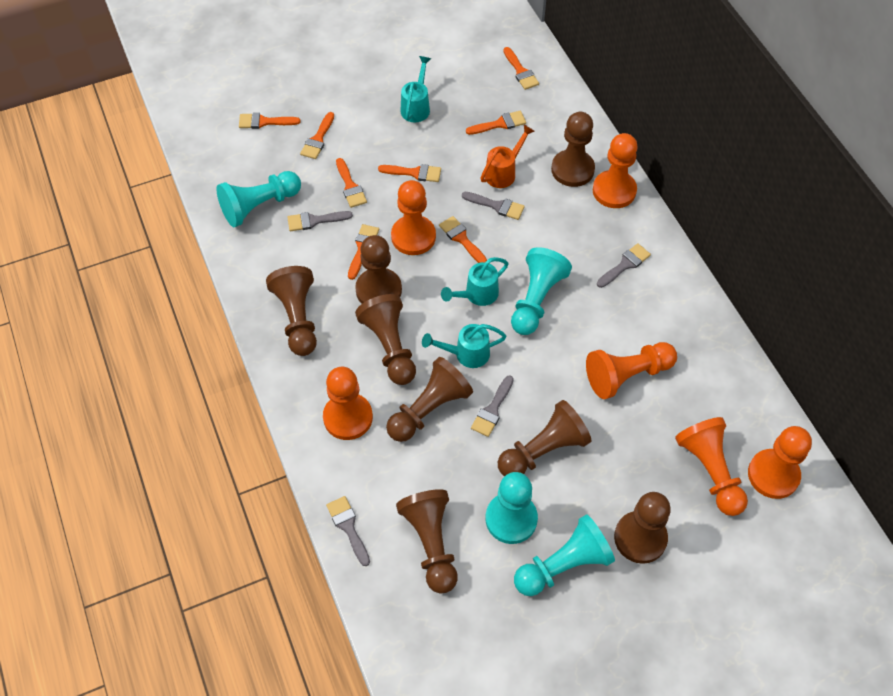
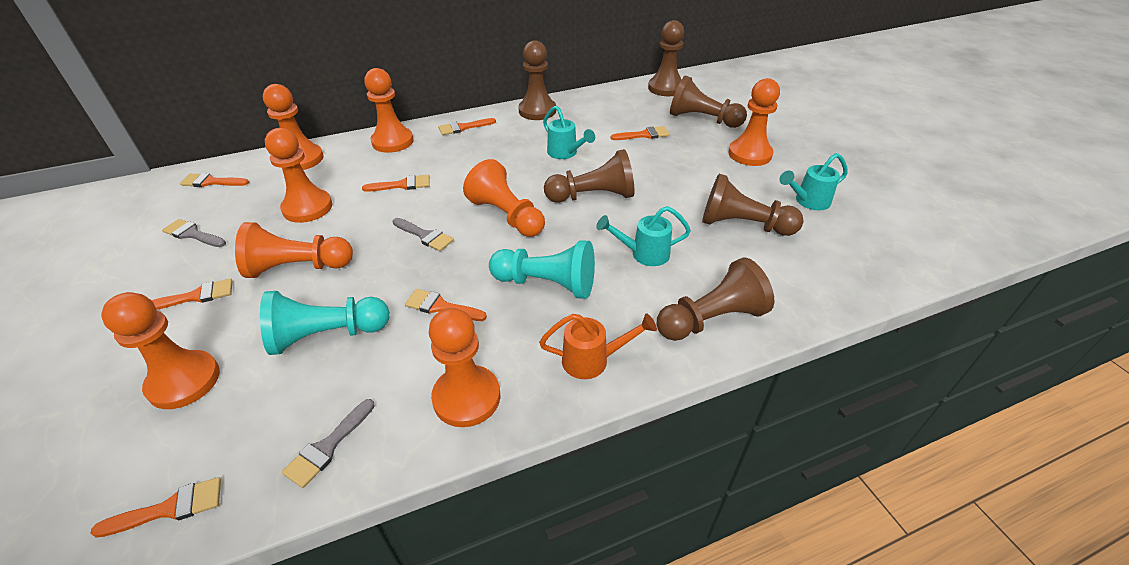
brown pawn: [266,266,317,356] [355,235,402,304] [355,294,416,385] [386,357,473,442] [396,489,458,594] [498,400,591,477] [551,112,595,187] [614,492,671,564] = 8 -> [518,40,556,120] [544,149,634,203] [648,20,684,96] [657,258,774,341] [670,75,747,128] [702,174,804,236] = 6
grey brush: [287,211,353,231] [326,496,370,566] [462,192,525,220] [471,375,514,437] [597,243,651,288] = 5 -> [162,219,226,247] [282,399,375,488] [393,218,454,251] = 3
orange brush: [239,113,300,129] [300,112,334,159] [336,158,367,208] [348,224,379,280] [378,164,441,182] [439,216,487,263] [466,111,526,135] [503,47,539,90] = 8 -> [90,477,221,538] [151,278,233,310] [180,173,249,187] [362,175,430,192] [405,289,487,321] [438,118,496,135] [610,126,670,140] = 7
orange pawn: [323,367,373,440] [391,180,436,255] [586,342,677,399] [593,133,638,208] [675,417,748,516] [748,426,812,499] = 6 -> [101,292,220,409] [235,222,353,278] [263,84,324,170] [265,128,332,223] [364,68,414,153] [429,308,500,427] [463,159,545,237] [728,78,780,166] = 8
turquoise pawn: [216,171,301,227] [485,472,538,544] [511,247,572,335] [514,514,615,596] = 4 -> [260,291,390,355] [489,240,595,299] = 2

